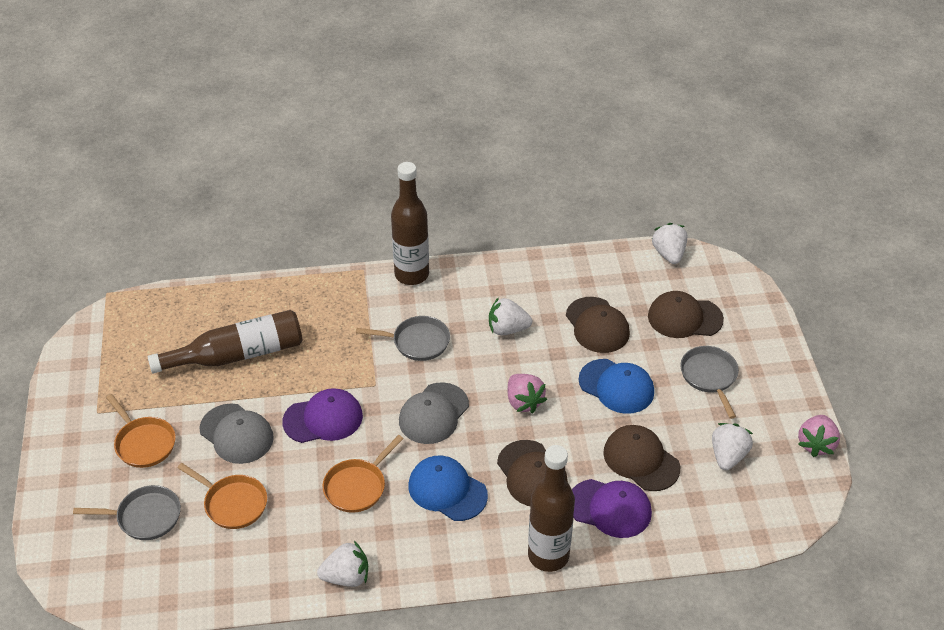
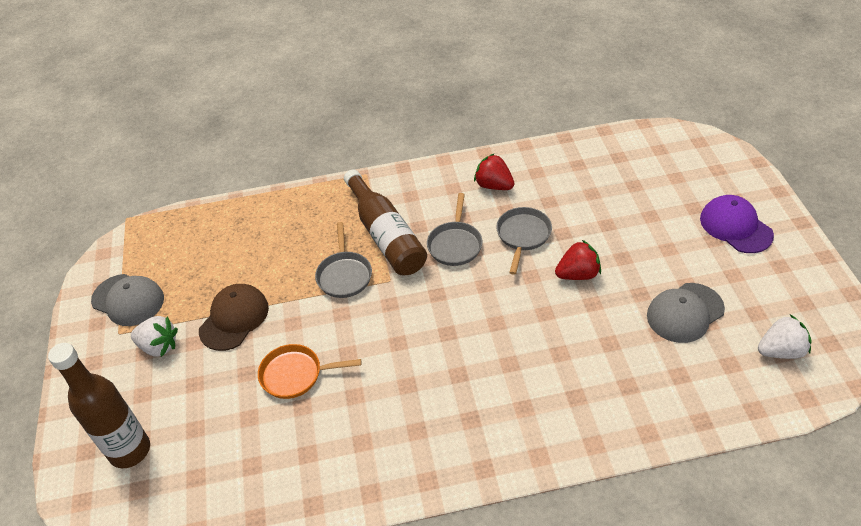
blue cap: [409,456,488,521] [578,359,654,414] = 2 -> none = 0
brown bottle: [148,310,302,373] [391,162,429,285] [528,445,575,572] = 3 -> [48,343,150,468] [344,169,427,276] = 2
brown cap: [497,440,568,506] [566,297,630,353] [603,425,680,491] [648,291,724,338] = 4 -> [199,284,269,351] = 1
orange pan: [106,394,176,468] [177,463,267,529] [323,435,404,513] = 3 -> [258,344,361,399] = 1
pink strawberry: [508,374,547,414] [798,415,840,457] = 2 -> none = 0
purple cap: [282,388,363,443] [572,479,652,538] = 2 -> [700,195,774,253] = 1
red strawberry: none = 0 -> [474,153,514,190] [555,240,601,280] = 2
white strawberry: [317,541,368,587] [489,297,532,335] [652,223,687,264] [712,423,753,470] = 4 -> [131,316,178,357] [758,315,812,359] = 2

